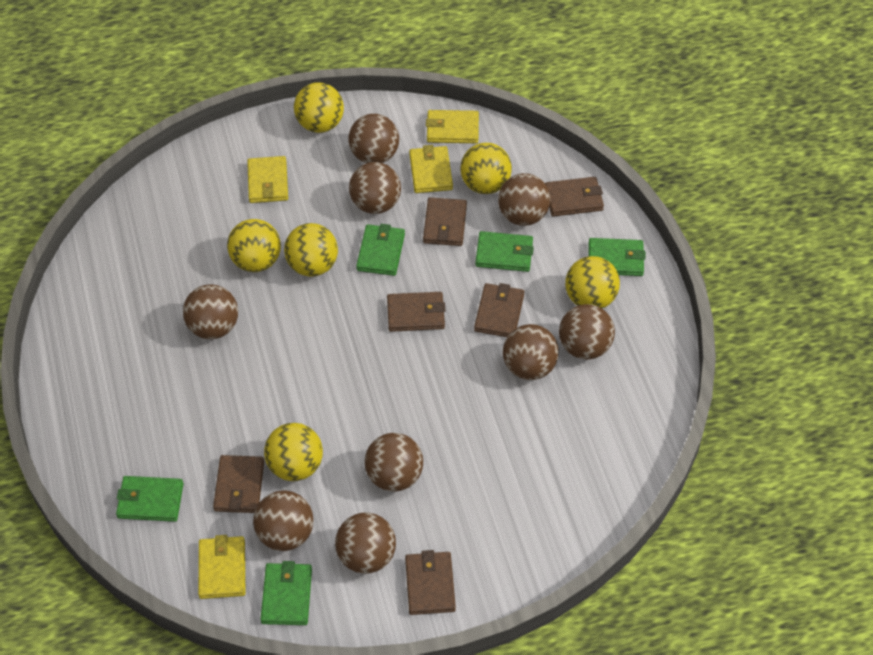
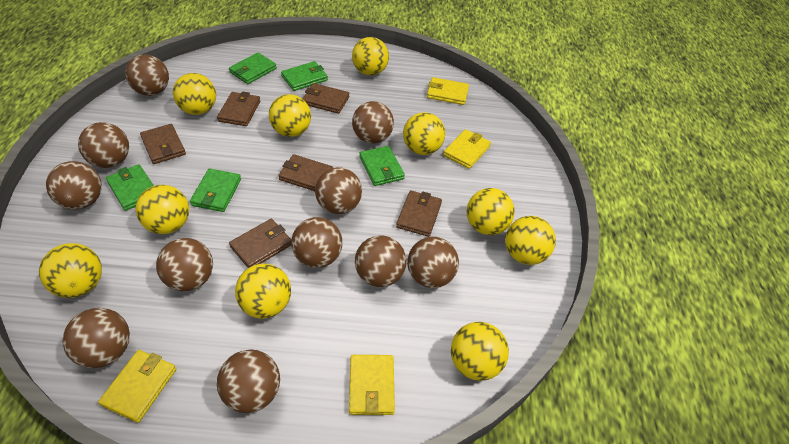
brown ball: [183,284,238,339] [253,490,313,551] [335,513,396,574] [349,114,399,163] [349,162,401,214] [365,433,423,492] [498,173,550,226] [503,324,559,380] [559,304,615,359] = 9 -> [46,161,102,210] [63,308,130,368] [78,122,129,168] [125,55,169,96] [156,238,213,291] [217,350,280,413] [291,217,342,268] [315,167,362,214] [352,101,394,144] [355,235,406,287] [407,237,459,288] = 11
yellow ball: [227,219,281,272] [264,423,323,481] [284,223,338,277] [294,82,344,133] [460,143,512,194] [565,256,620,308] = 6 -> [39,243,102,298] [136,185,189,234] [173,73,216,115] [235,264,291,319] [269,94,311,137] [352,37,389,75] [403,112,445,155] [451,322,509,381] [467,188,515,235] [505,216,556,265] = 10

